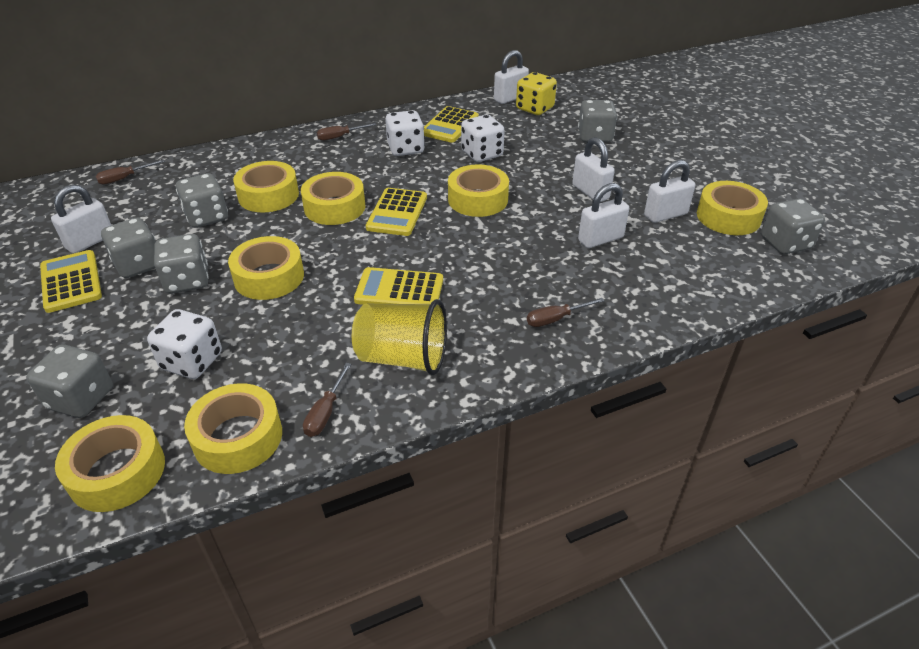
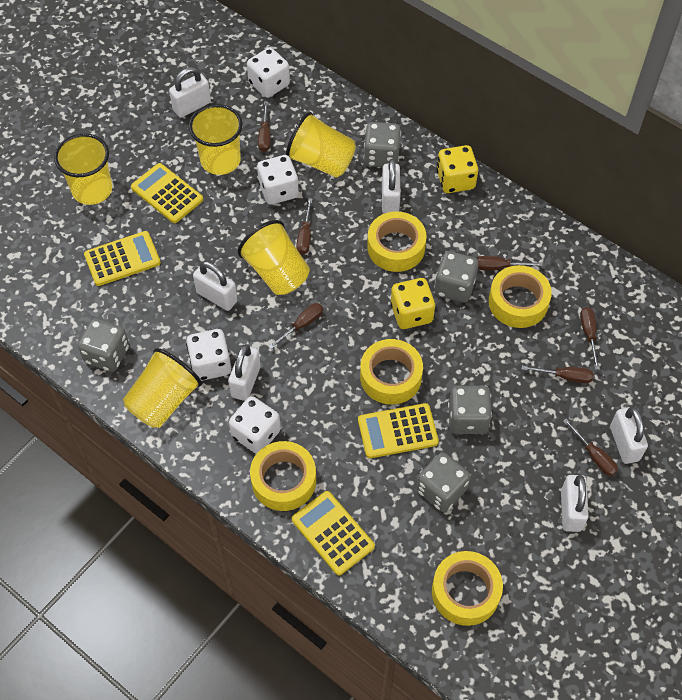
brown screwdriver: [96,159,165,185] [303,363,351,437] [316,123,376,141] [527,298,605,327] = 4 -> [258,101,270,152] [268,303,323,349] [296,199,313,255] [476,256,543,270] [522,366,594,383] [563,419,618,476] [580,307,600,370] = 7
grey dice: [27,344,113,418] [101,218,156,278] [154,234,209,294] [176,173,228,228] [578,100,617,143] [761,198,825,254] = 6 -> [78,318,129,372] [364,122,401,167] [416,452,470,512] [434,251,479,303] [448,386,492,434] = 5
white dice: [147,309,222,379] [385,110,425,156] [461,115,505,162] = 3 -> [186,329,231,381] [229,396,281,454] [247,48,290,98] [257,155,299,205] = 4
white padlock: [51,184,111,254] [494,50,529,104] [572,137,615,202] [578,183,629,248] [644,160,695,223] = 5 -> [169,67,211,118] [193,261,238,311] [228,344,261,401] [382,159,401,214] [561,475,589,532] [610,407,648,464] = 6
yellow cup: [352,299,447,375] = 1 -> [54,134,112,205] [123,348,202,428] [189,104,243,175] [238,220,310,295] [286,112,356,178] = 5
yellow dice: [516,72,557,115] = 1 -> [390,278,435,329] [436,145,478,193] = 2
yellow tape: [55,415,165,512] [184,383,282,474] [228,236,304,300] [233,161,299,212] [301,172,365,225] [448,164,509,217] [697,181,768,235] = 7 -> [250,441,316,511] [360,339,423,405] [367,211,426,272] [432,551,503,626] [489,265,552,328] = 5

